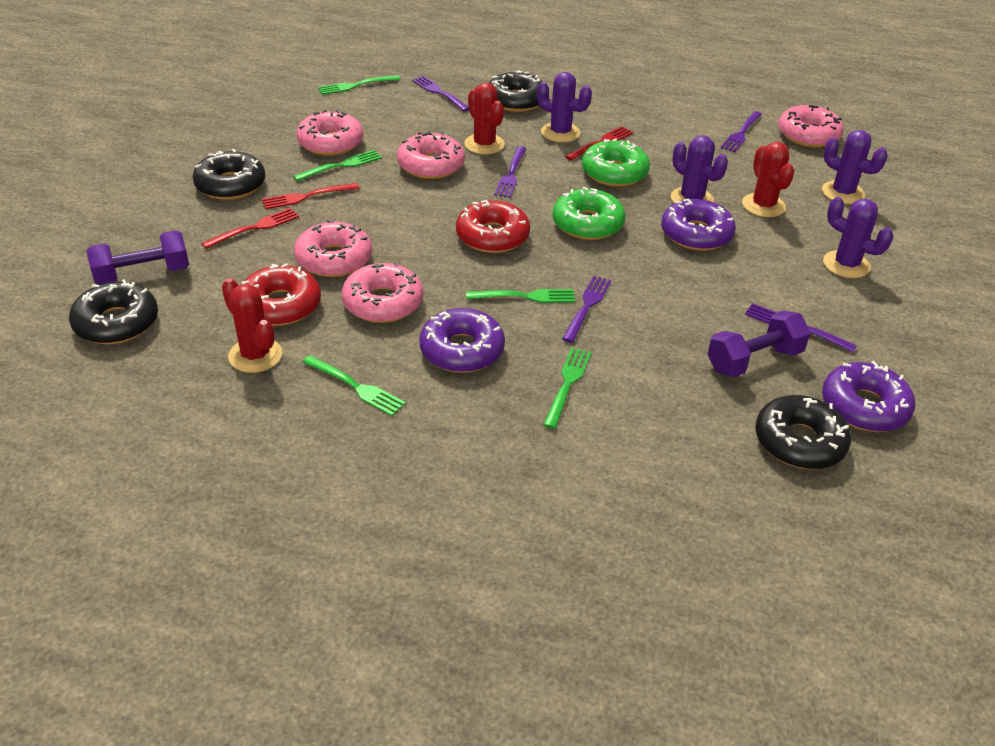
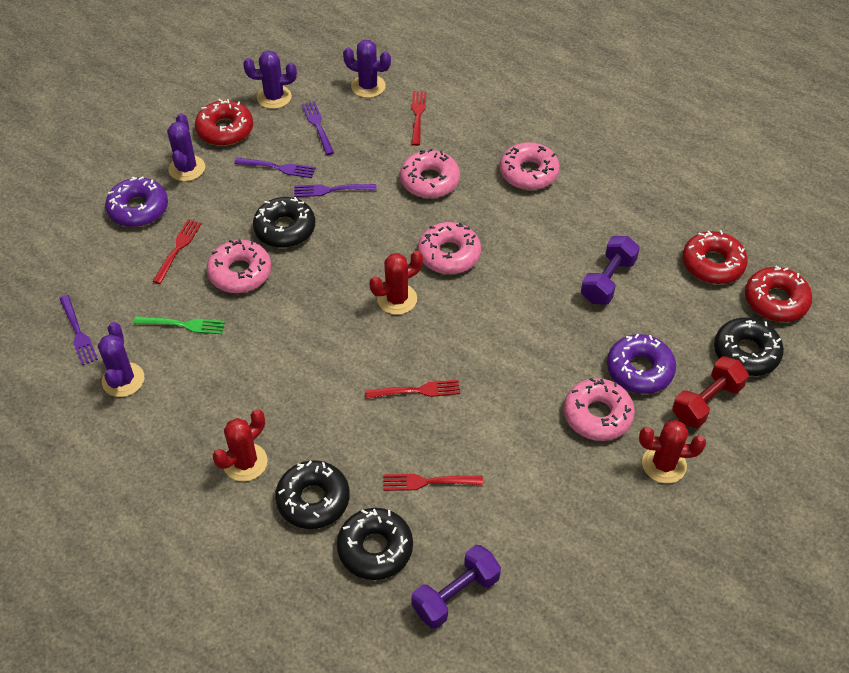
green donut: [552,187,626,240] [582,138,650,187] = 2 -> none = 0
green fork: [293,150,382,181] [302,355,406,416] [318,75,400,95] [466,289,575,303] [543,347,591,429] = 5 -> [133,316,225,334] = 1
purple donut: [419,308,505,373] [661,199,736,251] [822,361,915,432] = 3 -> [105,176,168,227] [607,333,676,394] = 2
purple fork: [412,76,469,111] [494,146,526,198] [562,276,612,343] [721,111,762,152] [745,303,857,352] = 5 -> [59,295,98,365] [234,158,315,178] [294,184,376,197] [302,101,334,155] = 4
red donut: [241,263,321,326] [456,200,530,253] = 2 -> [195,99,253,146] [683,230,748,284] [745,266,812,322] = 3
red dumbbell: none = 0 -> [672,356,749,428] = 1
red fork: [201,208,299,249] [262,183,360,209] [565,126,633,160] = 3 -> [153,219,202,284] [366,380,460,399] [383,474,483,491] [412,91,427,146] = 4

